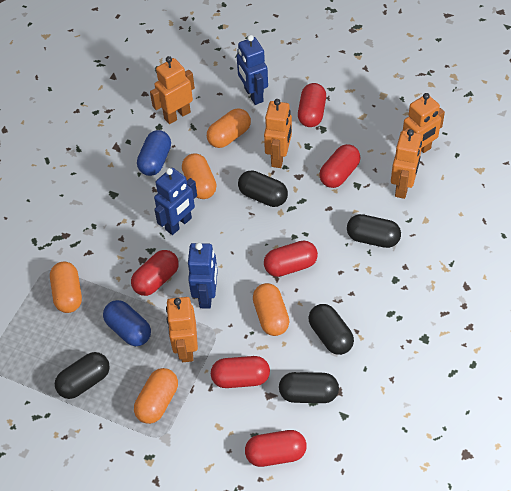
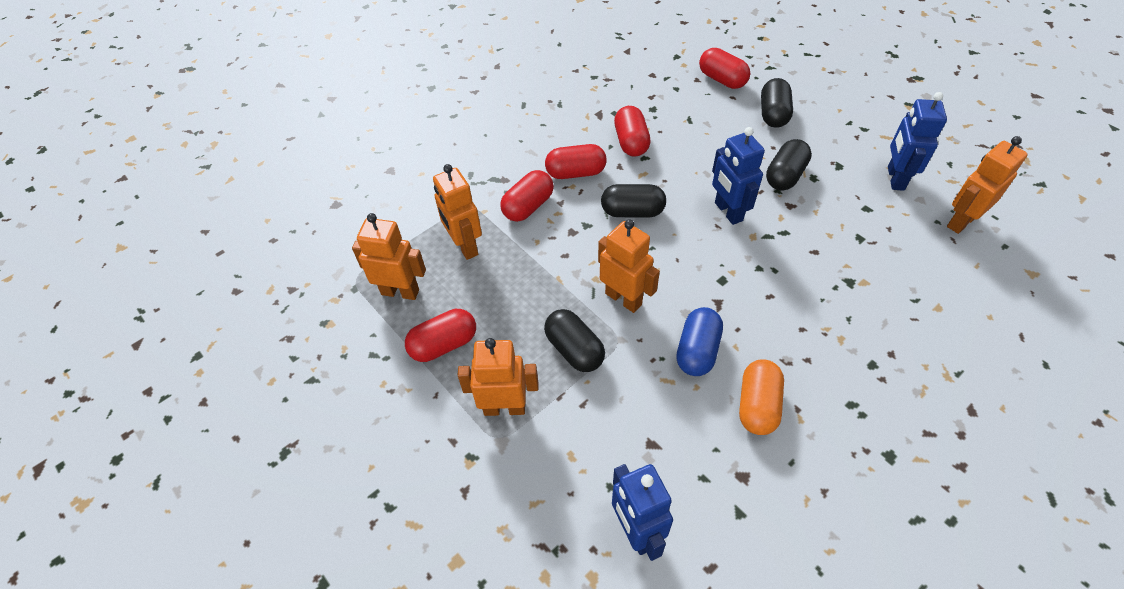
black capsule: [55,352,110,399] [238,170,288,207] [279,372,339,403] [308,304,354,355] [347,214,401,248] = 5 -> [544,309,605,372] [601,184,666,217] [761,78,793,128] [766,139,812,190] = 4
blue capsule: [103,300,151,346] [137,130,171,176] = 2 -> [676,307,723,376] = 1
orange capsule: [50,261,82,313] [134,368,178,424] [182,153,217,199] [207,108,251,148] [253,283,290,336] = 5 -> [739,359,784,435] = 1
red capsule: [131,250,179,296] [211,356,270,388] [245,430,307,467] [264,240,318,277] [298,83,326,127] [319,144,360,188] = 6 -> [405,309,476,362] [500,170,554,222] [545,144,607,179] [614,106,651,156] [699,48,750,89] = 5

